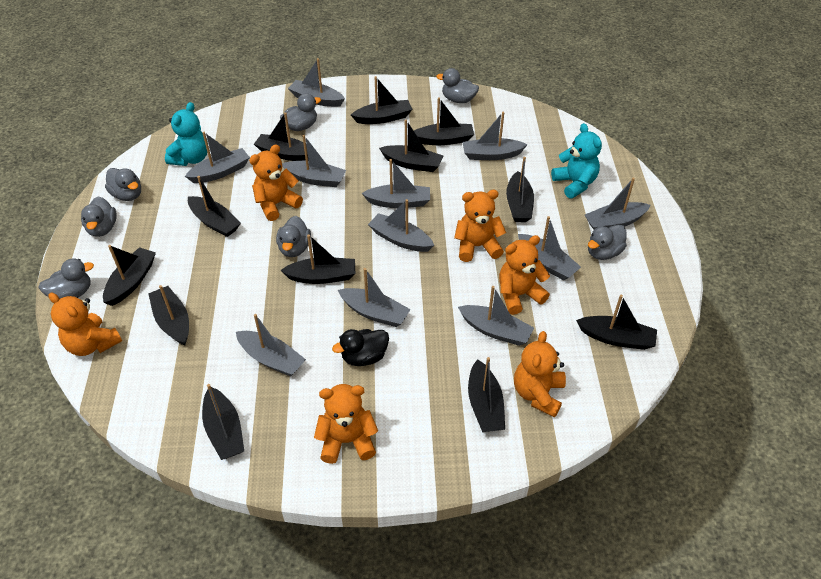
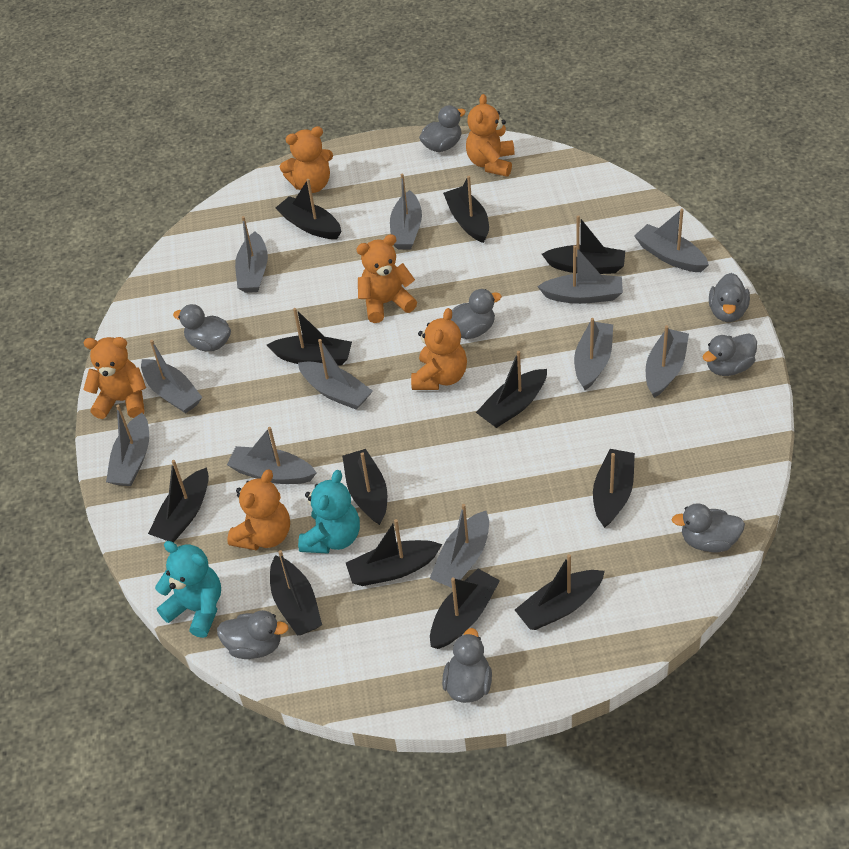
black duck: [332,329,389,366] = 1 -> none = 0
grey duck: [38,259,94,299] [81,197,117,237] [105,168,141,201] [276,216,311,257] [280,93,321,131] [436,68,479,103] [588,224,627,260] = 7 -> [173,304,231,351] [217,610,289,659] [419,105,466,152] [442,628,492,703] [451,289,502,339] [672,503,745,553] [702,333,757,376] [709,273,750,322] = 8

